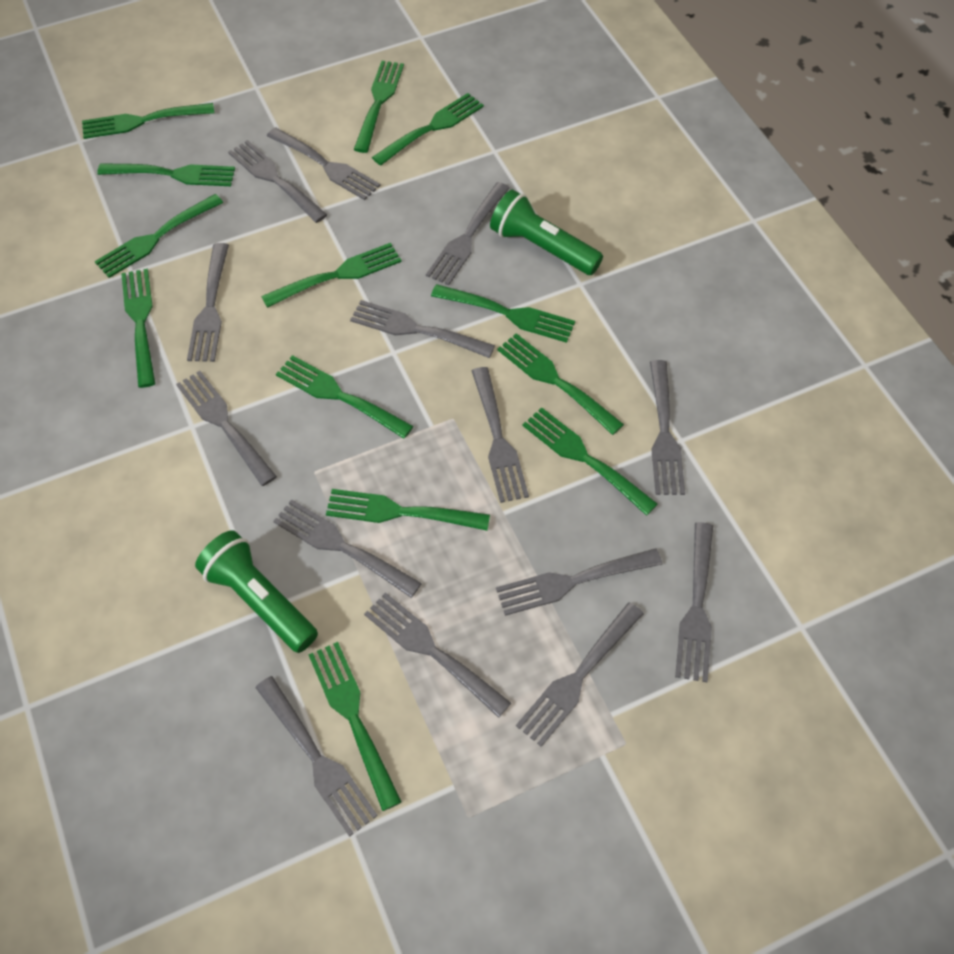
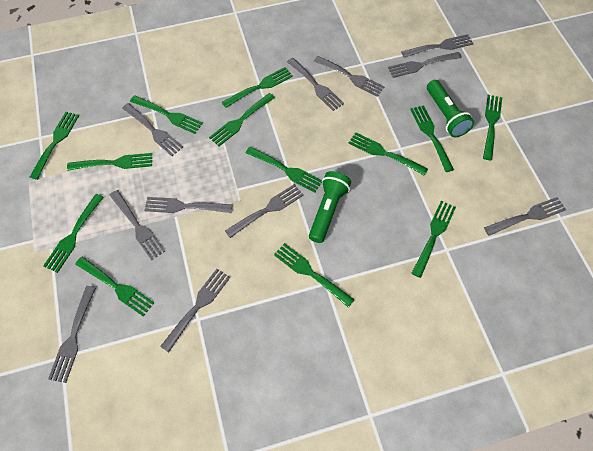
grey fork: [176,371,277,486] [187,243,229,362] [228,140,327,223] [255,676,378,837] [267,127,381,200] [273,499,422,598] [350,300,495,358] [364,592,511,718] [426,182,510,285] [472,367,529,503] [496,548,662,616] [516,602,644,747] [650,360,685,495] [675,522,713,682] = 14 -> [48,286,96,383] [110,190,165,260] [122,103,183,156] [144,197,232,213] [160,269,230,353] [225,184,304,238] [287,58,344,111] [314,56,384,97] [388,52,462,78] [401,34,474,58] [484,197,566,236] = 11

